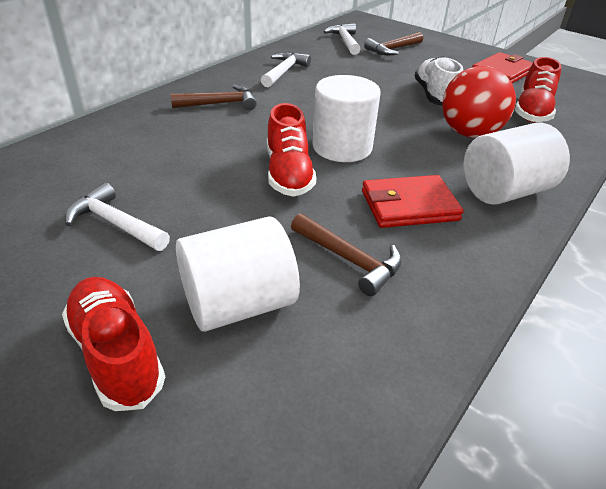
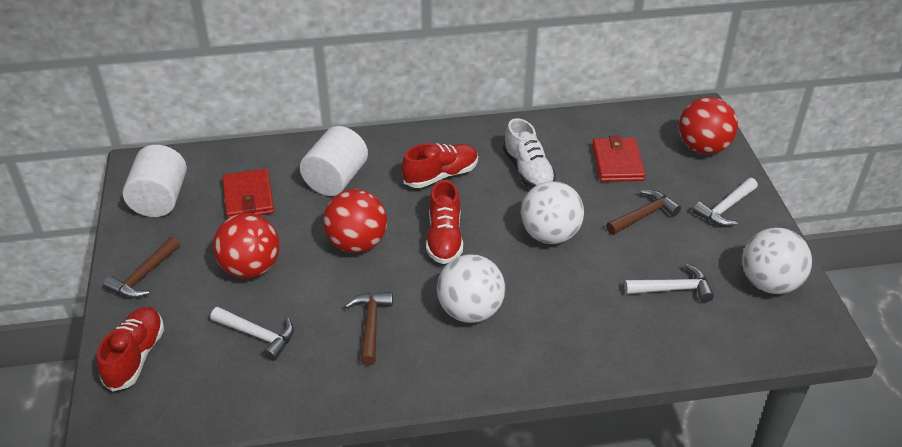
red ball: [442,66,516,138] = 1 -> [213,213,279,278] [323,189,387,253] [679,97,738,154] = 3
white ball: none = 0 -> [437,254,505,323] [521,181,584,244] [742,228,812,294] = 3
white cylinder: [176,216,300,332] [312,75,381,162] [464,123,570,205] = 3 -> [123,145,187,217] [300,126,368,196] = 2

